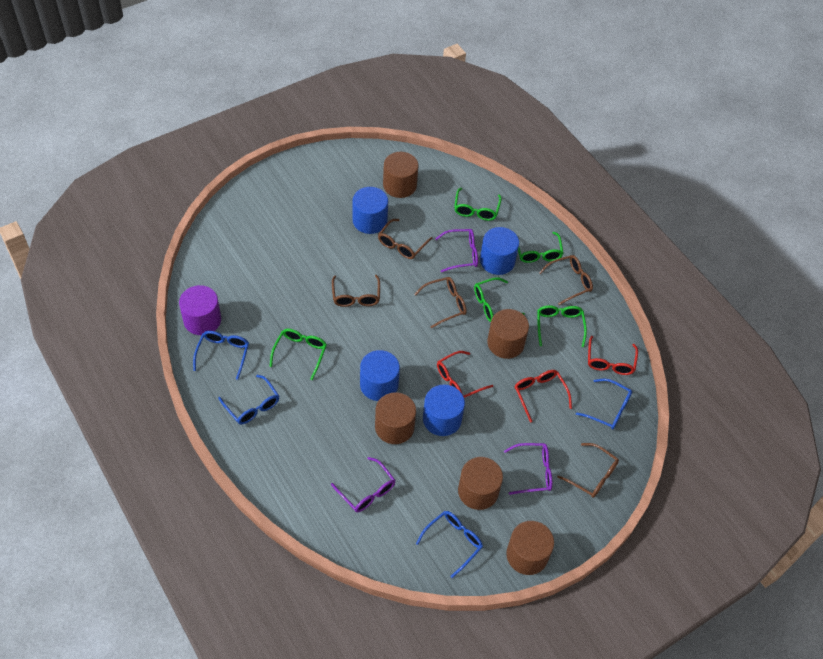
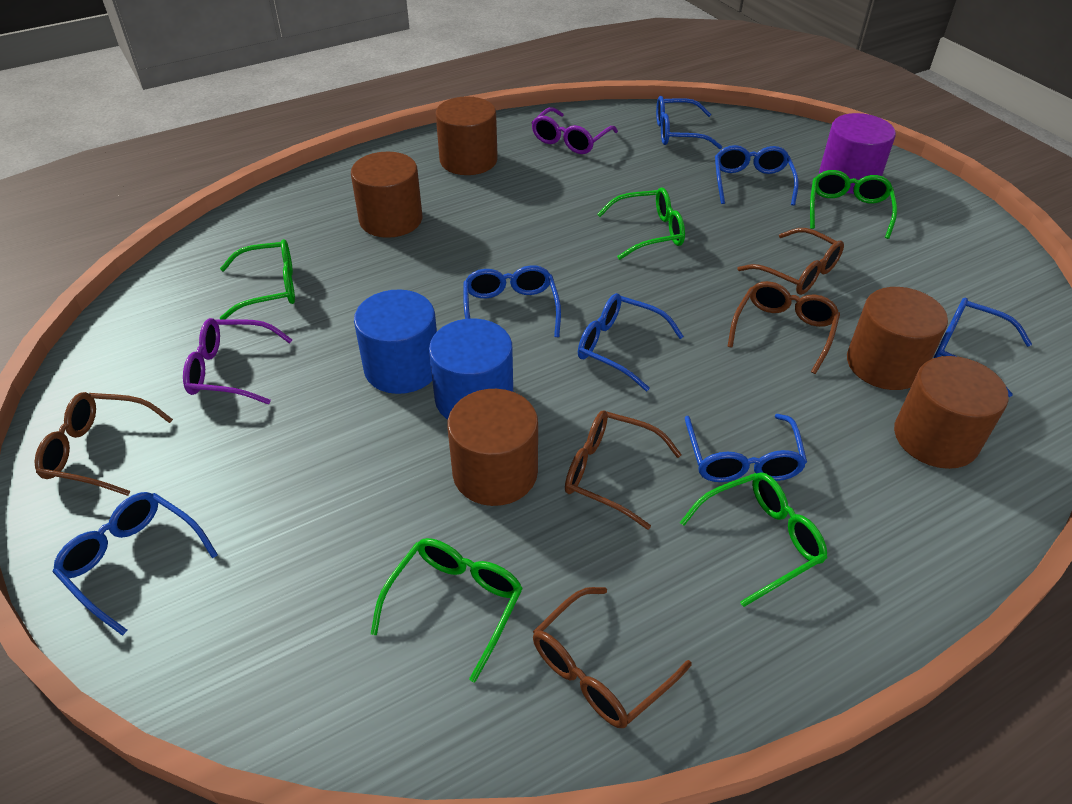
blue cylinder: [353,187,388,234] [360,350,400,401] [423,384,465,436] [480,227,519,275] = 4 -> [354,289,437,394] [429,318,513,419] = 2
blue glasses: [193,331,249,380] [218,375,279,424] [416,511,483,578] [576,379,632,429] = 4 -> [53,492,218,636] [464,265,561,337] [578,293,684,391] [656,96,722,149] [685,414,807,482] [715,145,799,206] [934,298,1032,397] = 7
purple glasses: [331,457,396,512] [435,229,478,272] [504,443,552,495] = 3 -> [183,318,292,404] [531,107,618,154] = 2
red glasses: [437,351,493,398] [515,370,572,423] [588,336,638,375] = 3 -> none = 0

